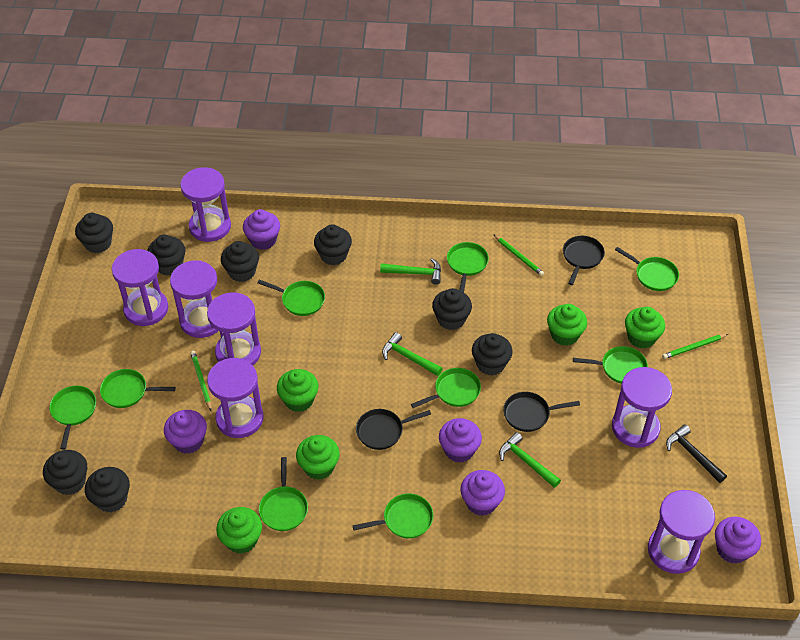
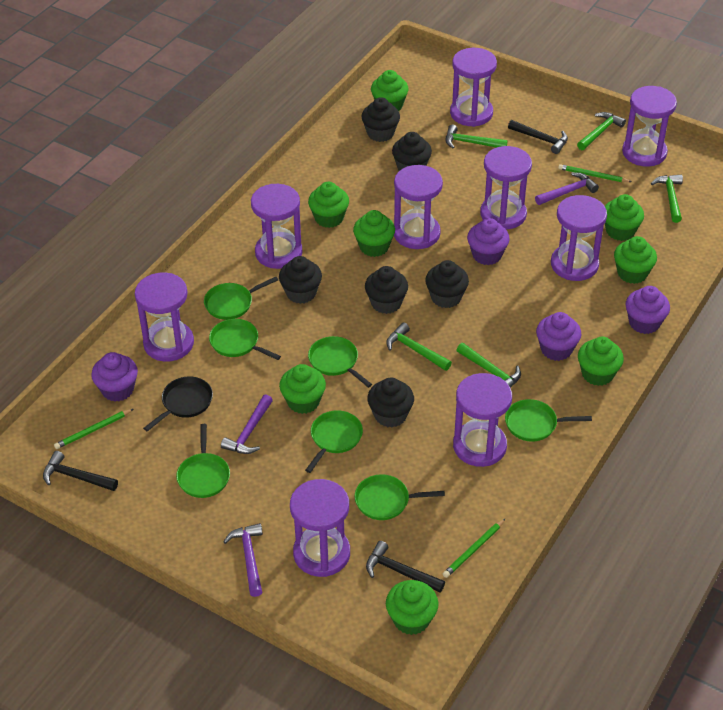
black cupcake: [43,450,87,495] [75,213,113,253] [85,467,130,512] [147,235,186,276] [221,241,259,282] [314,224,352,265] [432,288,472,330] [472,333,513,375] = 8 -> [279,256,322,304] [362,97,400,142] [365,266,408,314] [368,377,414,427] [392,132,432,171] [425,260,469,308] = 6
black hammer: [666,424,727,483] = 1 -> [43,451,118,491] [366,541,445,593] [508,120,568,154] = 3
black pan: [356,409,431,450] [503,392,580,432] [563,236,605,285] = 3 -> [143,376,213,431] = 1
green cupcake: [216,507,262,554] [277,369,319,412] [296,435,340,480] [547,304,587,346] [625,307,665,349] = 5 -> [279,364,326,414] [308,182,349,228] [353,210,395,257] [371,70,409,111] [386,580,439,635] [578,336,624,386] [605,194,644,241] [614,236,657,284] = 8
green hammer: [380,258,441,285] [382,332,443,376] [499,432,561,488] = 3 -> [386,323,452,371] [446,125,508,148] [456,343,521,388] [577,112,626,150] [651,175,683,223] = 5
green pan: [49,386,96,450] [100,369,176,408] [257,279,325,316] [259,457,308,531] [352,494,433,538] [411,368,481,408] [447,242,489,292] [573,346,648,384] [615,247,679,291] = 9 -> [176,424,230,498] [204,277,278,320] [209,319,281,360] [305,410,363,473] [308,336,372,388] [354,474,445,520] [505,399,592,442] = 7
purple cupcake: [164,410,207,454] [243,209,280,250] [439,418,482,463] [460,470,505,516] [715,517,761,564] = 5 -> [91,352,138,402] [467,218,510,265] [536,312,581,361] [626,286,670,334] = 4
purple hammer: none = 0 -> [221,395,273,454] [223,523,263,597] [535,172,599,205] = 3
purple hourglass: [112,249,168,326] [170,260,218,338] [180,167,231,242] [207,292,261,365] [207,358,264,438] [612,367,672,448] [648,490,715,574] = 7 -> [135,273,194,362] [251,184,303,269] [290,479,350,577] [394,165,443,249] [450,48,497,127] [453,373,512,467] [480,146,532,230] [551,195,607,281] [622,86,677,167] = 9

